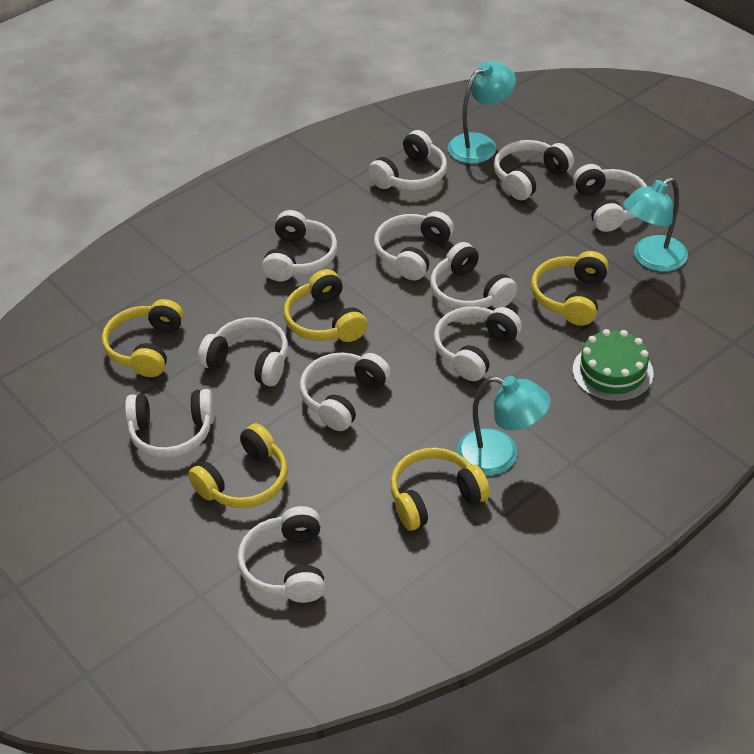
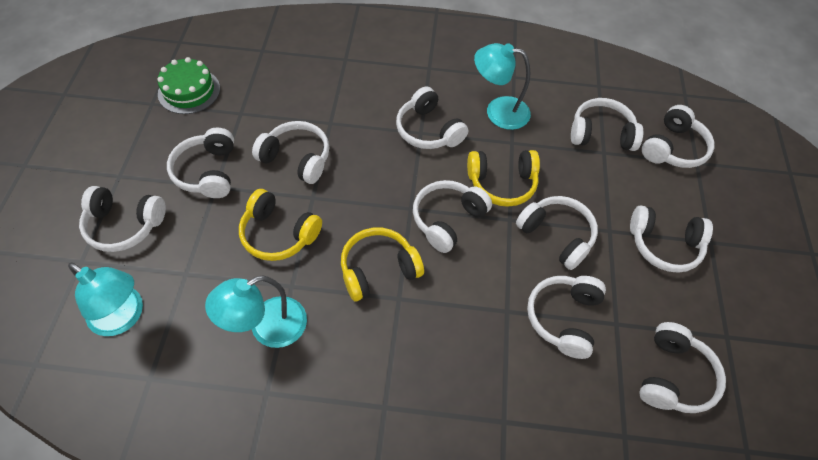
yellow headphones: [102,299,184,377] [188,423,288,508] [284,269,368,342] [390,448,490,531] [531,251,609,326] = 5 -> [239,189,322,261] [341,228,424,301] [467,150,540,207] = 3

